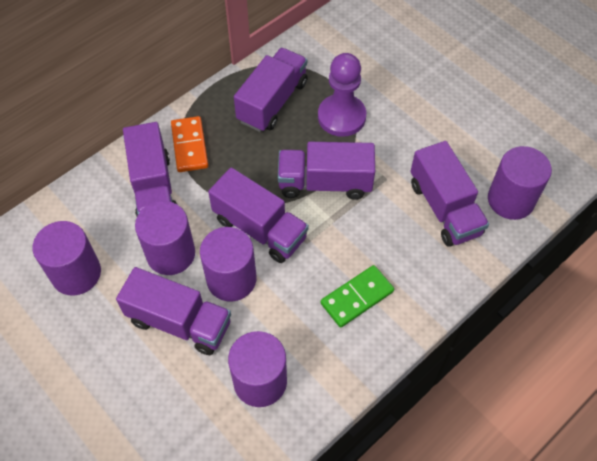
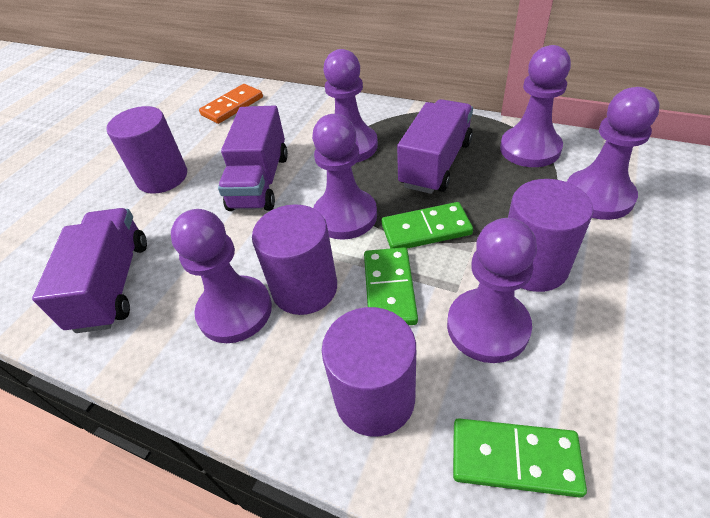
green domino: [321,265,394,328] = 1 -> [364,247,418,325] [381,202,473,249] [453,418,587,498] = 3
purple cylinder: [33,221,101,296] [135,201,195,275] [200,227,257,301] [228,331,287,407] [488,146,552,220] = 5 -> [106,106,187,194] [252,204,337,315] [322,307,416,437] [508,179,593,292] = 4
purple pawn: [318,53,366,137] = 1 -> [171,209,272,343] [312,114,377,240] [323,49,378,163] [447,218,537,363] [500,45,571,167] [567,87,659,220] = 6
purple truck: [116,267,231,355] [123,122,178,219] [208,167,309,263] [234,48,308,132] [278,142,375,200] [411,141,489,247] = 6 -> [32,208,147,333] [218,105,288,211] [397,99,473,194] = 3

